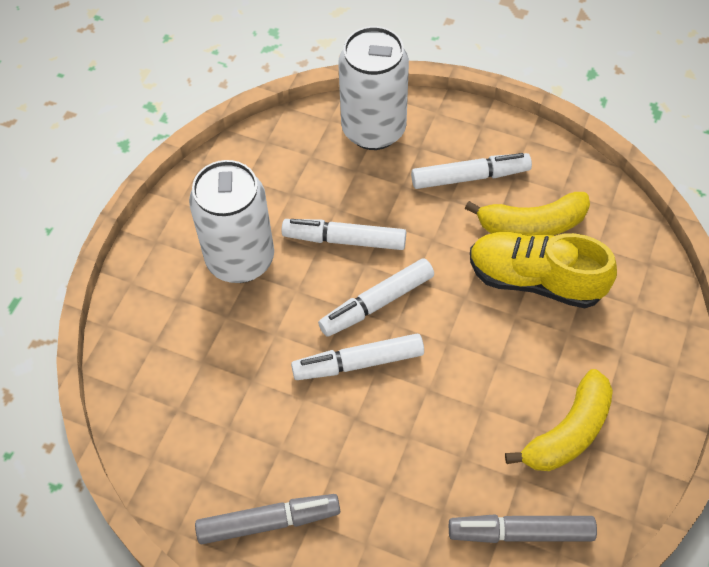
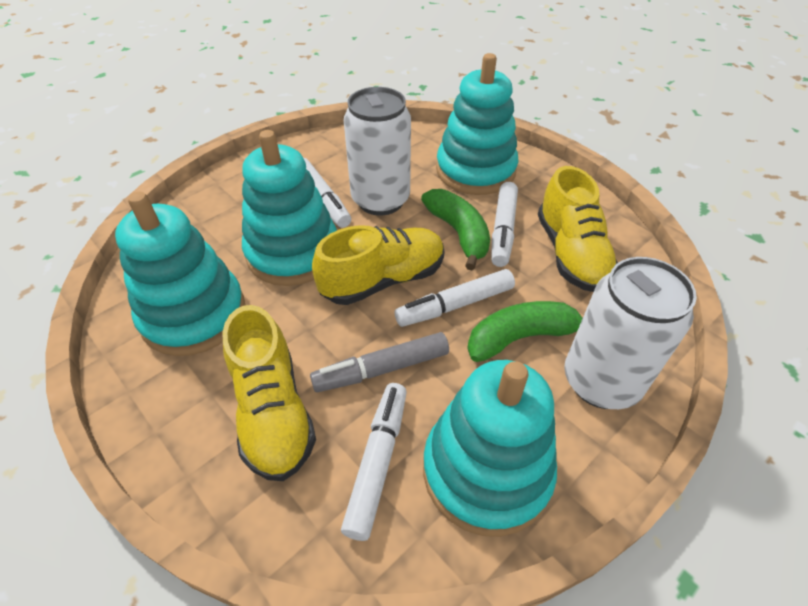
green banana: none = 0 -> [421,189,490,270] [467,301,583,362] = 2
grey marker: [195,494,340,544] [449,514,597,543] = 2 -> [310,332,449,392] = 1
turquoise stacking toy: none = 0 -> [115,192,245,356] [242,130,337,286] [423,360,557,537] [436,53,518,195] = 4
yellow banana: [465,192,590,236] [505,369,613,471] = 2 -> none = 0
yellow shoe: [470,232,617,308] = 1 -> [222,305,316,481] [312,225,445,305] [538,166,618,292] = 3

